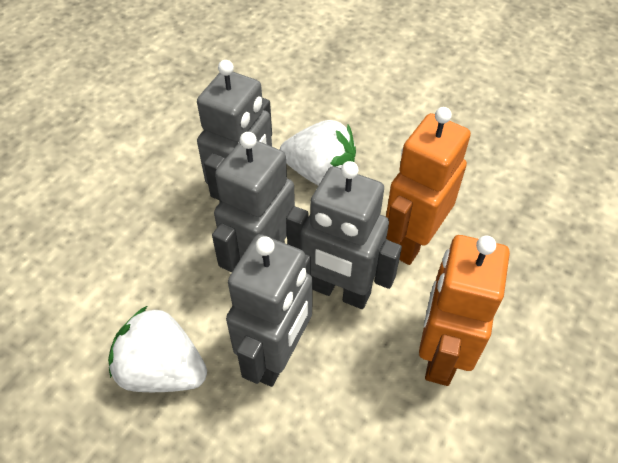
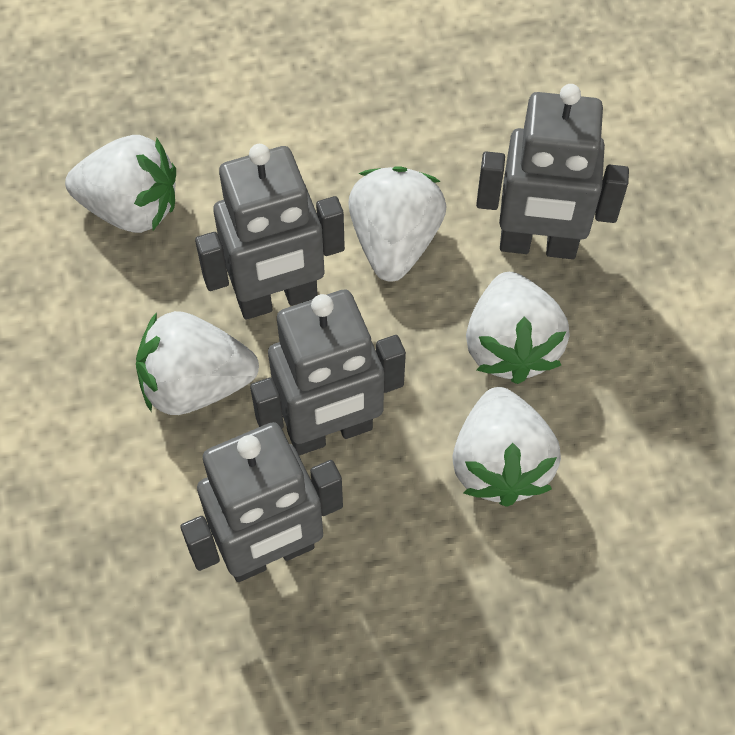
orange robot: [386,107,471,265] [419,235,510,386] = 2 -> none = 0
white strawberry: [108,306,207,392] [280,120,356,186] = 2 -> [65,135,176,233] [136,311,259,415] [348,166,447,282] [452,387,561,507] [466,272,570,384] = 5

